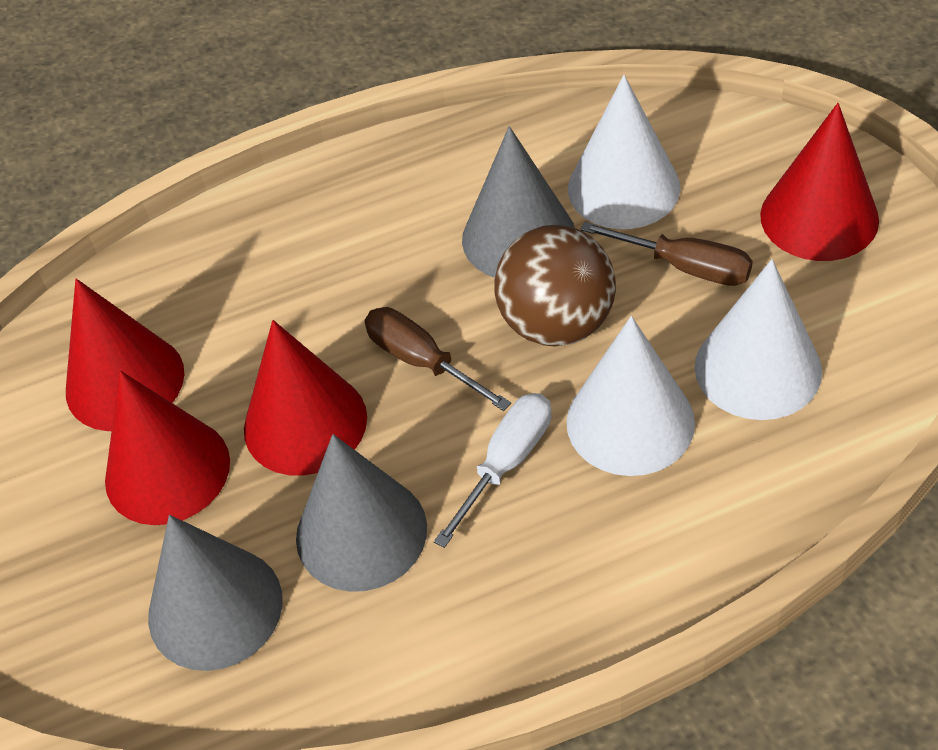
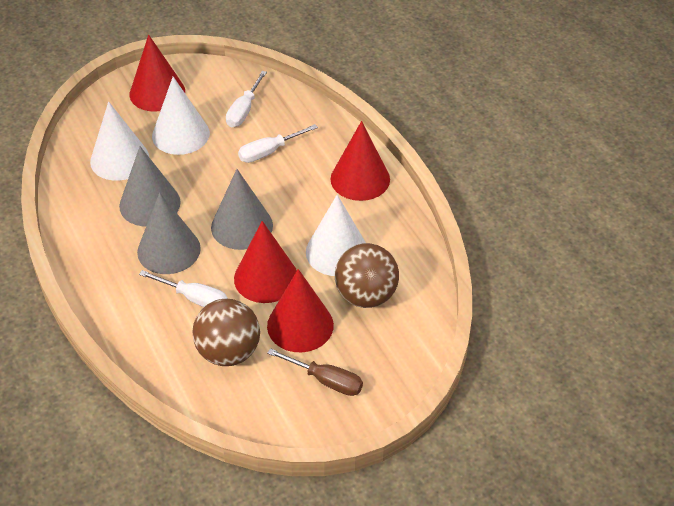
brown ball: [494,225,616,347] = 1 -> [192,299,260,366] [335,243,399,308] = 2
brown screwdriver: [364,307,511,411] [580,222,753,286] = 2 -> [267,348,363,396] = 1
white screwdriver: [434,393,552,548] = 1 -> [139,270,228,307] [226,71,267,128] [238,124,318,163] = 3

